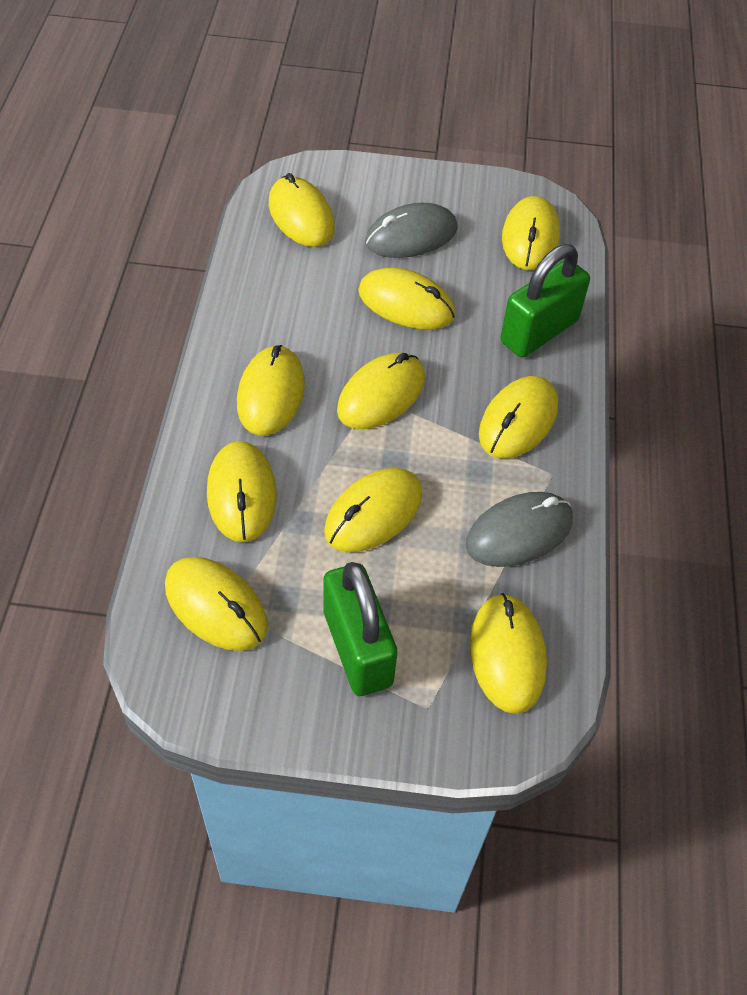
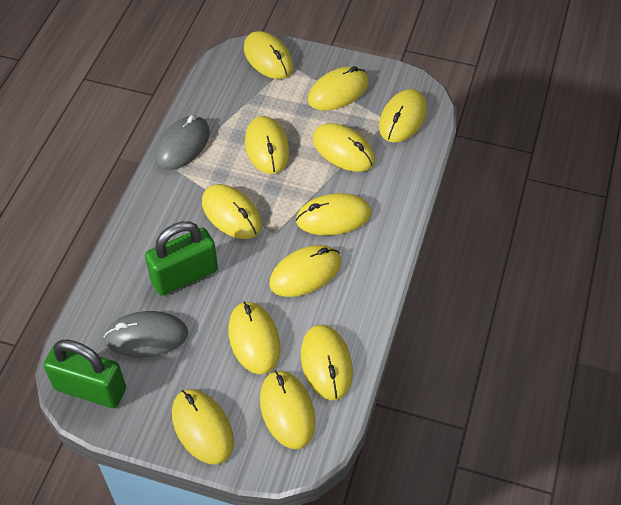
yellow mouse: [165,557,268,651] [207,441,277,542] [237,345,305,436] [269,173,335,247] [324,468,423,553] [337,352,425,429] [358,268,455,330] [470,593,547,714] [479,376,558,458] [502,196,560,270] = 10 -> [172,389,234,465] [202,184,262,239] [228,301,280,374] [244,31,293,79] [245,116,289,174] [260,370,316,449] [269,245,341,297] [296,193,371,235] [301,325,353,400] [308,66,369,111] [313,123,375,172] [379,89,427,143] = 12

